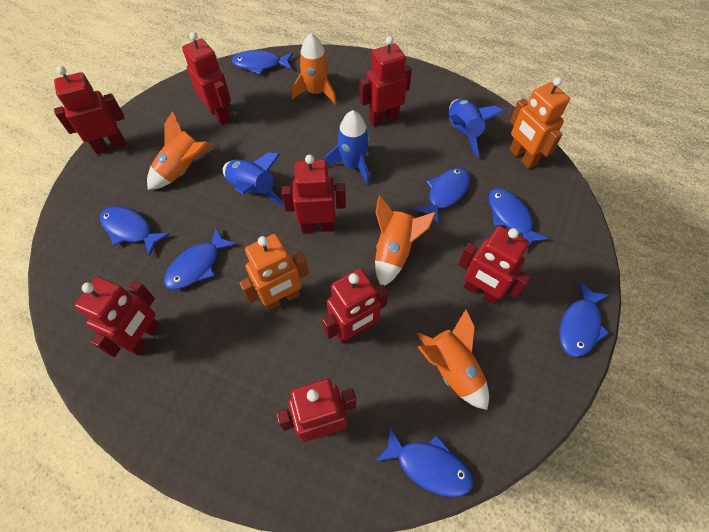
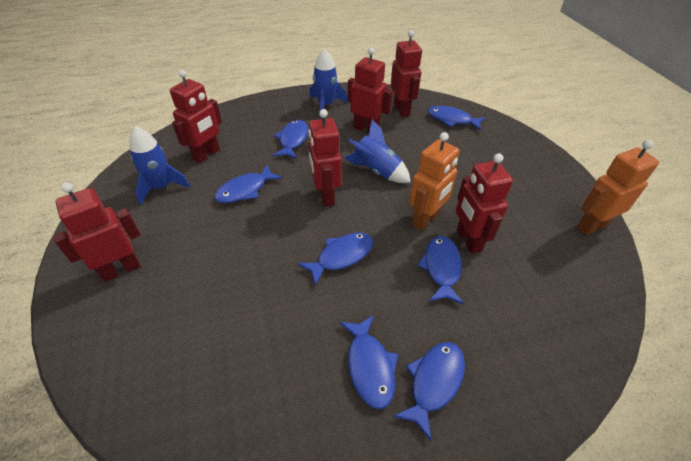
orange rocket: [147,111,212,190] [291,33,337,105] [375,195,436,286] [417,309,489,410] = 4 -> none = 0
red robot: [54,66,126,154] [74,277,159,357] [182,32,231,125] [276,379,356,442] [282,155,346,233] [322,269,388,344] [359,36,412,126] [458,226,530,305] = 8 -> [53,182,141,282] [170,70,222,163] [308,109,342,207] [348,47,393,133] [390,30,422,117] [456,153,513,254] = 6

